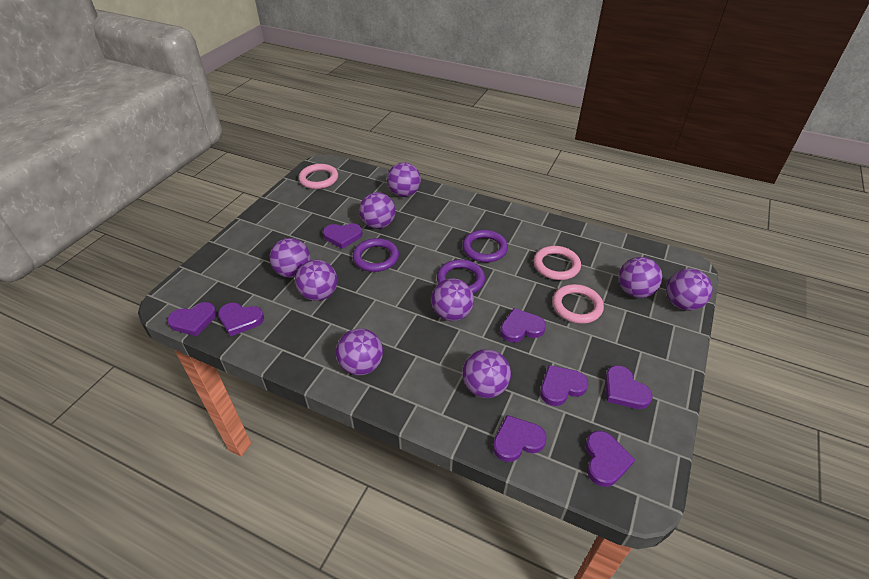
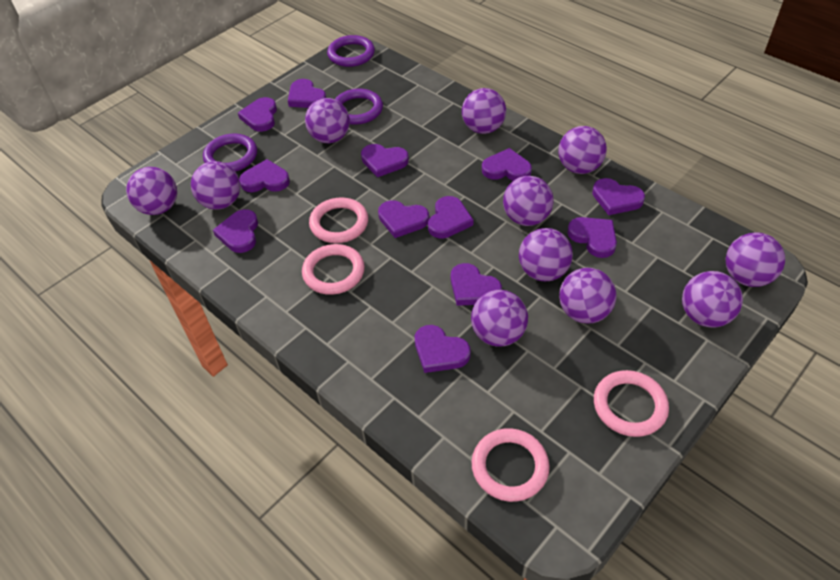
pink ring: [299,164,338,189] [533,246,581,280] [552,284,604,324] = 3 -> [302,244,365,295] [309,197,368,243] [472,428,550,502] [594,370,669,437] = 4
purple ball: [270,238,311,278] [295,260,337,301] [336,328,383,375] [359,192,395,229] [387,162,421,197] [431,278,474,321] [462,349,511,398] [619,257,662,298] [666,268,713,311] = 9 -> [126,167,177,215] [191,161,240,210] [305,98,350,143] [462,88,506,134] [471,290,528,347] [503,176,554,226] [519,228,573,281] [558,126,607,174] [559,268,616,324] [682,271,743,328] [726,232,785,287] = 11
purple heart: [167,302,217,336] [218,303,264,336] [323,223,363,249] [493,415,547,462] [500,308,546,342] [540,365,589,406] [585,431,635,487] [605,365,653,409] = 8 -> [213,209,258,253] [238,97,277,132] [239,159,290,192] [288,79,326,108] [361,144,409,177] [378,200,429,238] [415,325,470,373] [428,196,473,239] [451,263,502,306] [482,148,532,181] [567,217,617,258] [592,178,645,215] = 12

